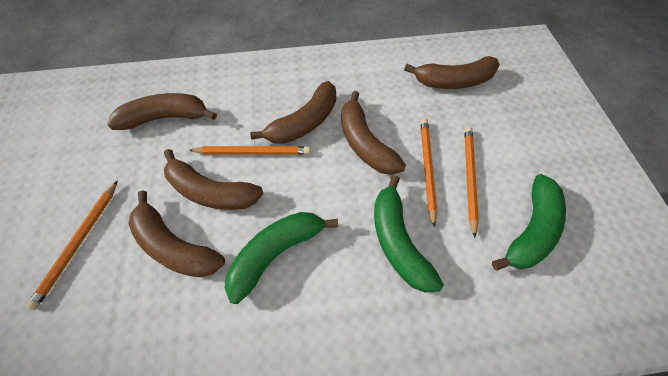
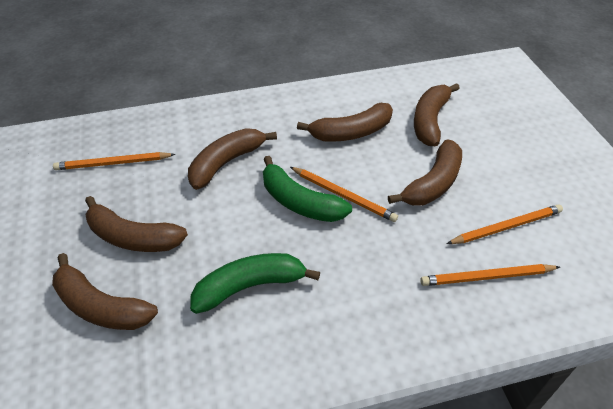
green banana: [225,212,338,304] [374,175,444,293] [492,174,566,271] = 3 -> [190,253,320,314] [263,156,352,222] = 2

